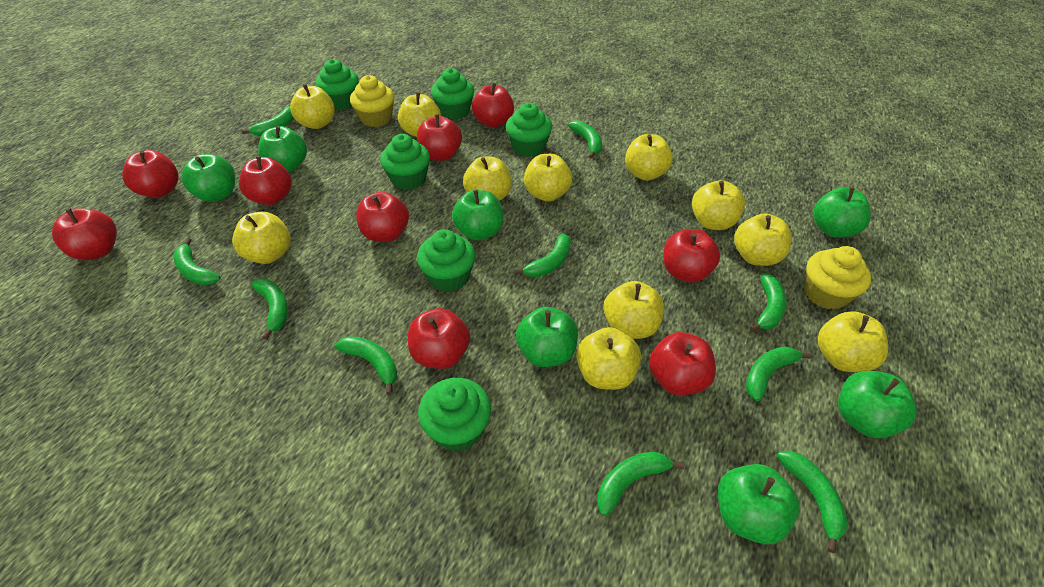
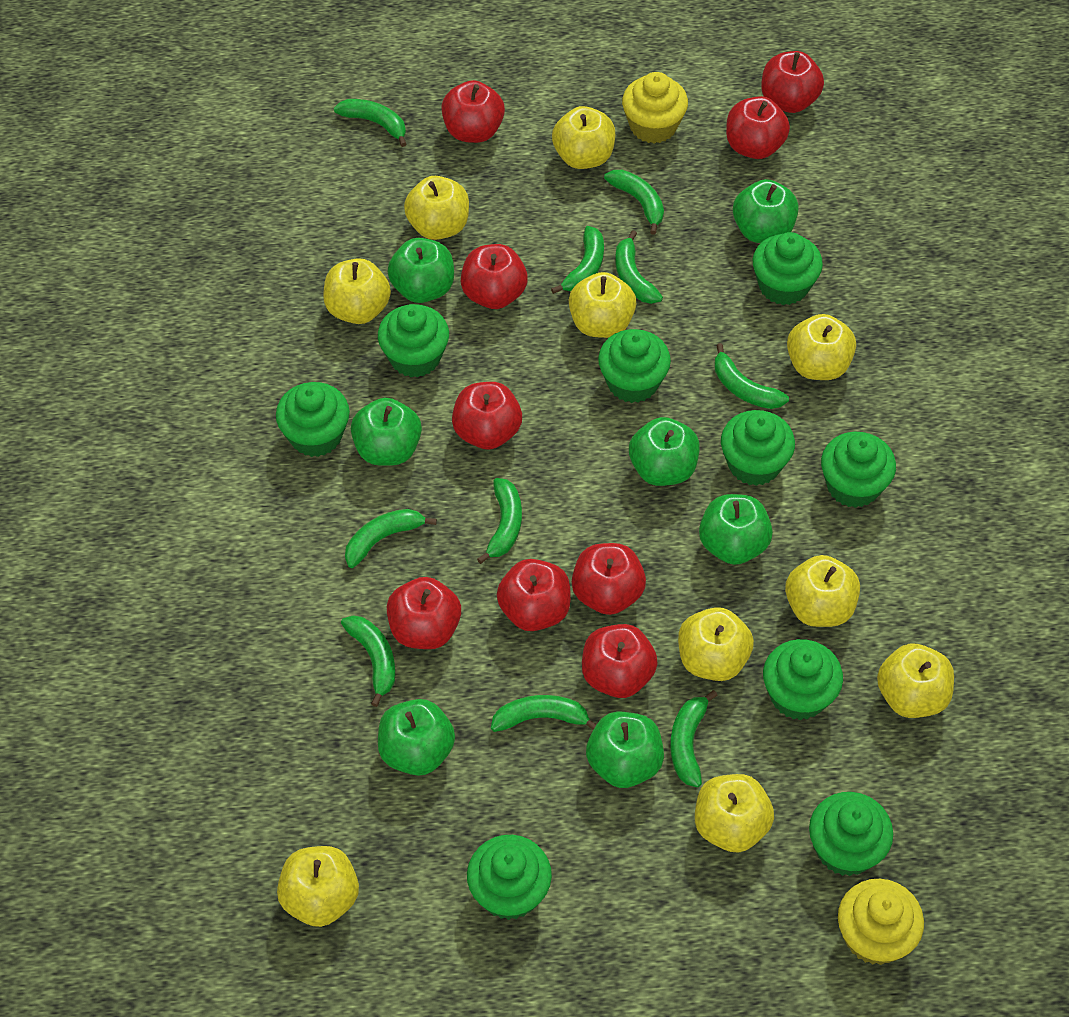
green cupcake: [315,59,359,110] [380,134,430,190] [417,229,476,292] [418,378,491,451] [431,68,474,120] [506,103,552,157] = 6 -> [276,382,350,457] [378,304,449,378] [467,835,552,920] [598,329,671,403] [721,410,795,486] [753,232,823,305] [763,639,843,720] [809,792,893,876] [821,432,896,508] = 9
yellow apple: [232,212,291,264] [290,84,335,129] [398,92,441,137] [463,156,512,201] [524,154,572,202] [576,327,641,390] [603,281,664,339] [625,134,673,181] [692,180,745,230] [734,214,792,266] [818,311,888,372] = 11 -> [277,846,359,927] [323,258,391,324] [404,176,469,240] [552,106,615,169] [569,272,636,338] [678,607,754,681] [695,774,774,853] [785,555,860,627] [787,314,856,380] [877,643,954,718] = 10

